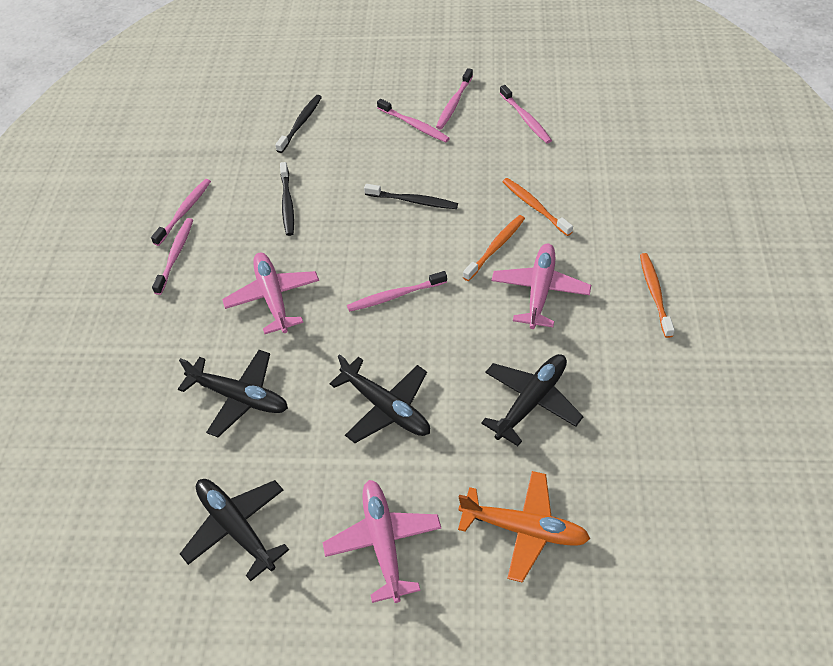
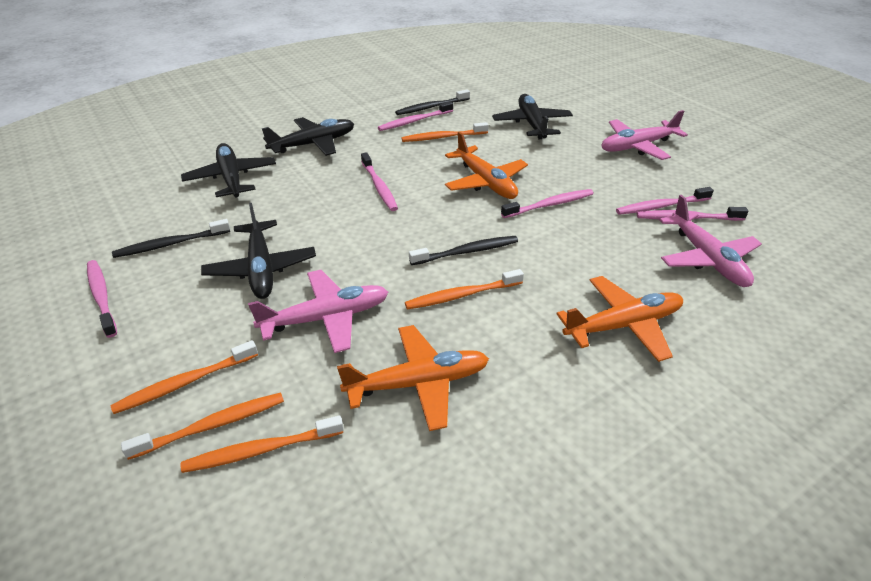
orange plane: [458,471,590,583] = 1 -> [337,325,489,431] [445,131,528,199] [557,276,683,362] = 3
orange toothbrush: [463,215,525,281] [502,178,573,236] [640,253,675,338] = 3 -> [111,340,258,414] [121,392,284,460] [181,416,344,473] [402,122,489,142] [405,269,524,310] = 5

